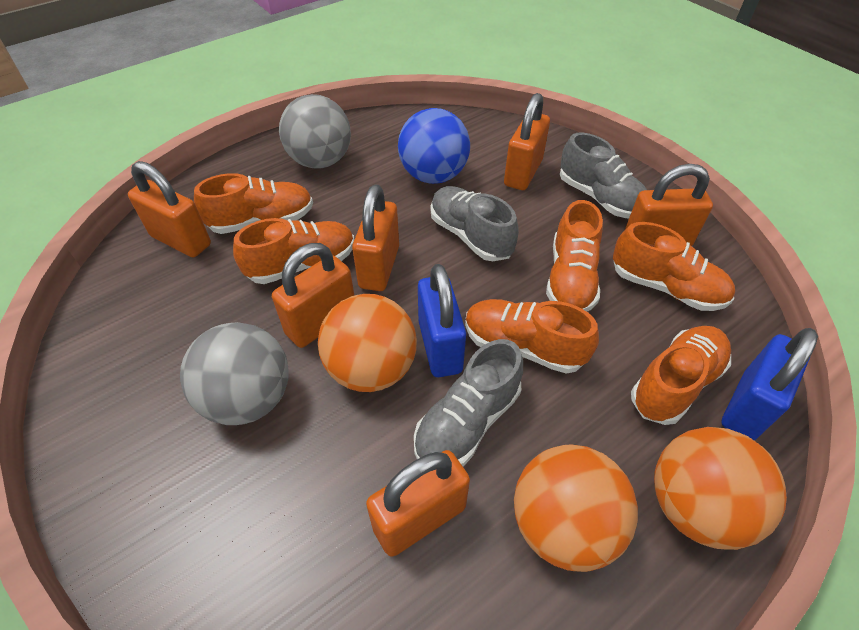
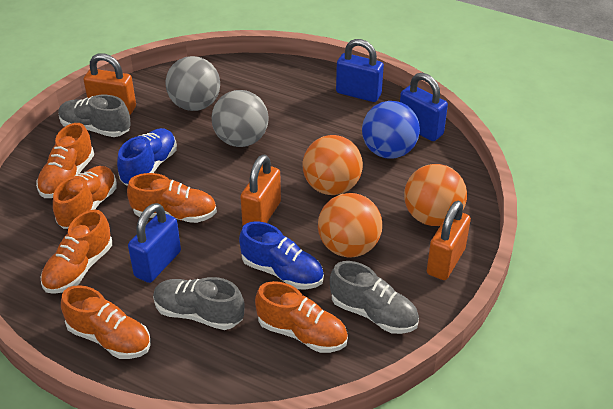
blue padlock: [418,264,466,377] [721,328,818,440] = 2 -> [128,203,181,283] [336,39,384,102] [400,73,448,141] = 3
blue shoe: none = 0 -> [117,128,177,186] [239,221,324,289] = 2
orange padlock: [128,161,211,257] [272,243,354,348] [352,184,399,291] [366,450,470,556] [504,93,550,190] [624,164,713,246] = 6 -> [84,53,136,115] [240,155,281,226] [427,201,471,280] = 3

